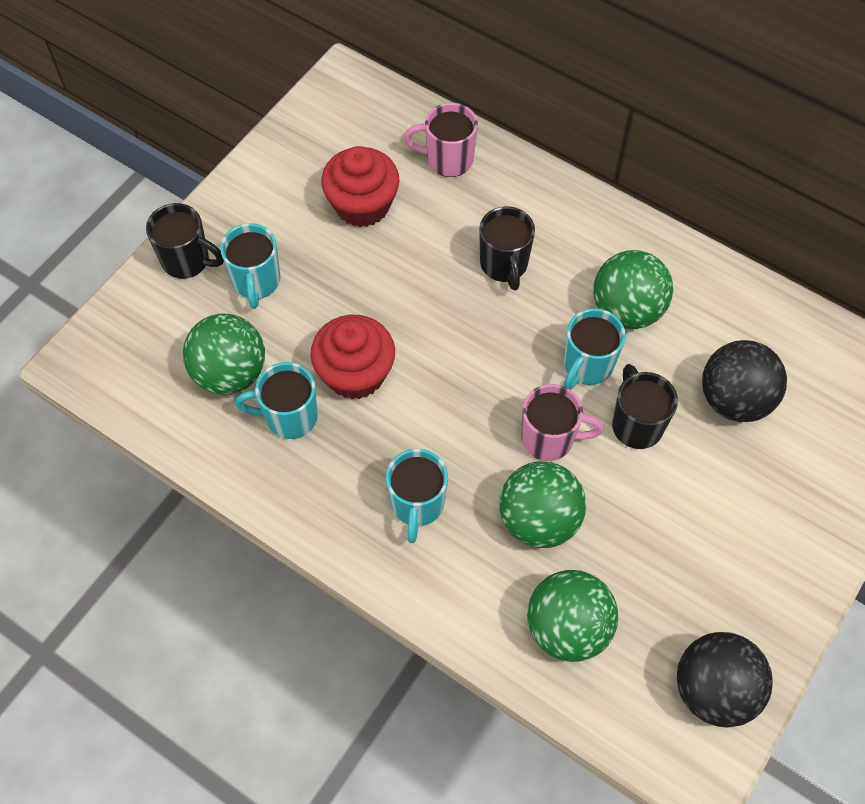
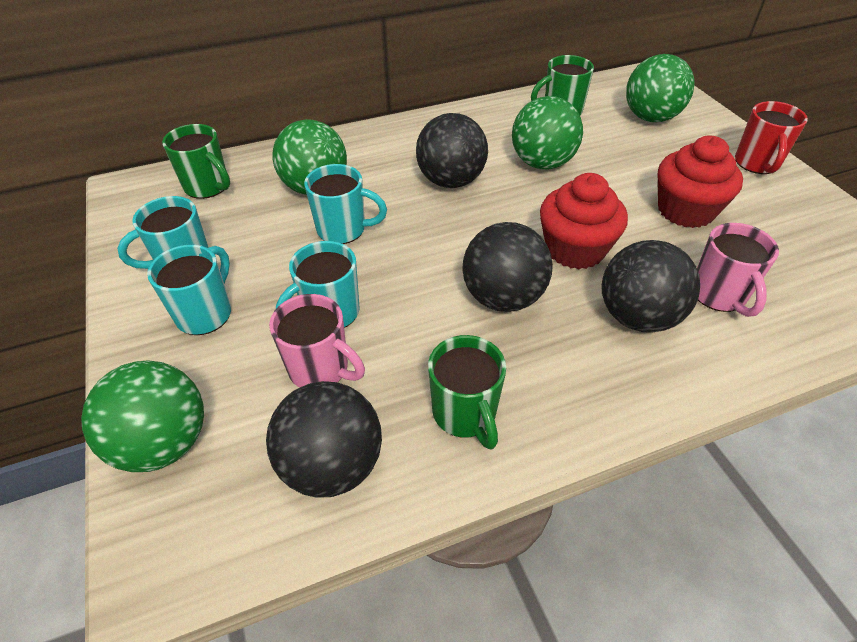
black ball: [677,632,773,728] [702,340,787,422] = 2 -> [266,381,382,498] [416,113,488,188] [462,222,553,312] [601,240,700,333] = 4
black mug: [146,203,224,279] [479,206,535,291] [612,364,678,449] = 3 -> none = 0
green mug: none = 0 -> [162,124,230,199] [428,335,506,449] [531,55,594,116] = 3
red mug: none = 0 -> [735,101,808,174] = 1

